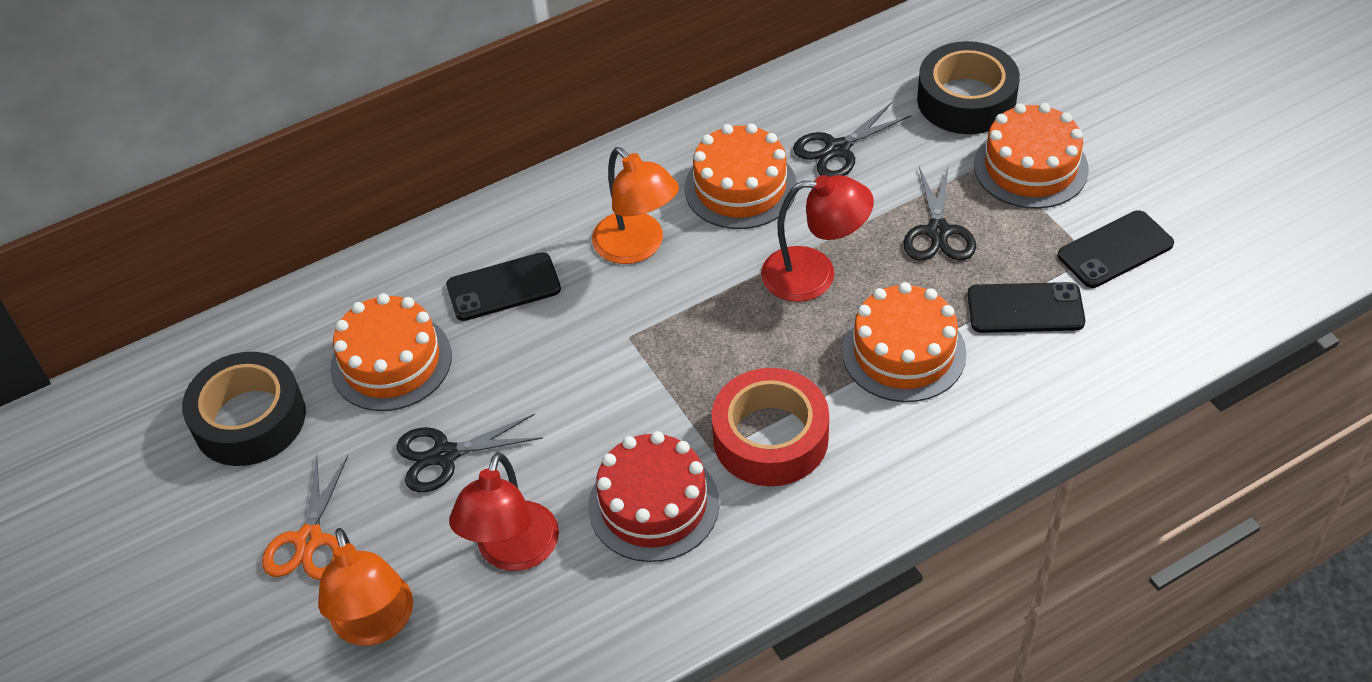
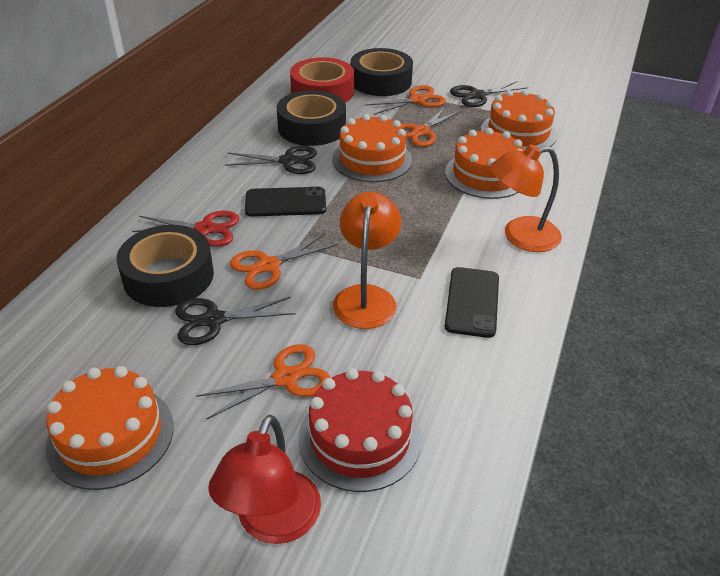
black phone: [446,252,561,321] [968,282,1085,333] [1058,210,1174,288] = 3 -> [245,186,326,217] [445,267,499,338] = 2
black tape: [182,352,306,466] [917,41,1020,134] = 2 -> [116,225,214,307] [277,90,346,146] [351,48,413,96] = 3
orange scissors: [262,455,348,580] = 1 -> [196,344,331,420] [230,233,338,290] [365,85,446,115] [401,106,462,147] = 4
red lamp: [449,453,559,571] [761,175,874,302] = 2 -> [208,415,321,544] = 1
red scissors: none = 0 -> [132,211,239,247] = 1

